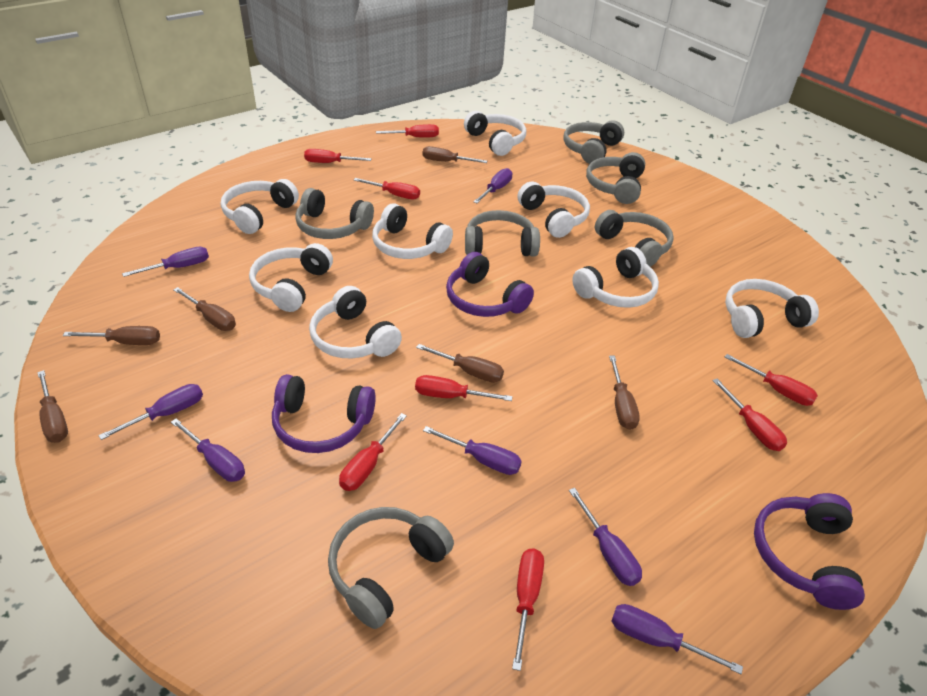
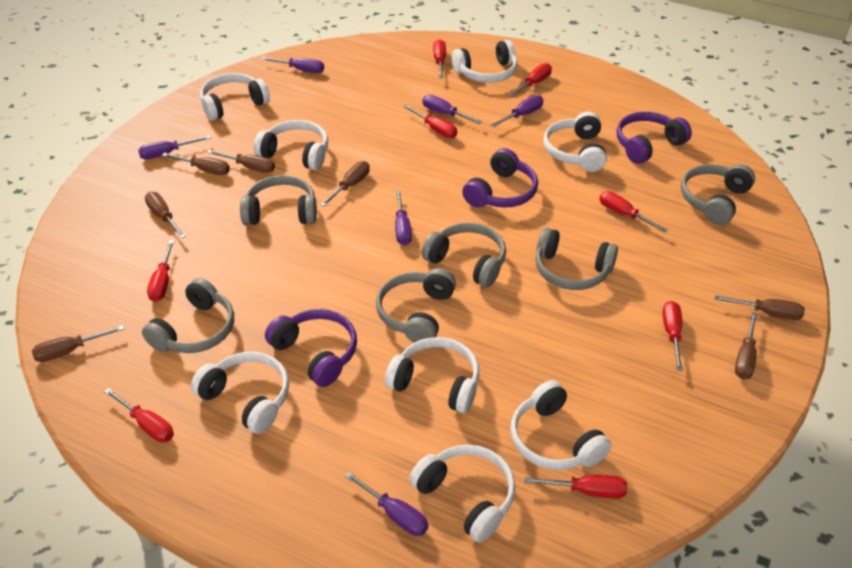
brown screwdriver: [37,370,68,443] [63,326,160,345] [174,287,236,331] [416,344,504,383] [422,146,487,163] [609,356,640,430] = 6 -> [32,325,124,362] [145,192,186,238] [162,153,230,175] [207,150,275,173] [320,161,370,206] [715,295,805,320] [735,312,758,380] = 7
purple screwdriver: [98,384,203,440] [122,247,209,277] [171,418,245,482] [423,426,522,475] [473,168,513,203] [569,488,642,586] [612,604,743,674] = 7 -> [138,135,211,159] [262,57,324,73] [344,471,428,536] [395,190,412,245] [423,95,482,124] [491,95,543,127] = 6

